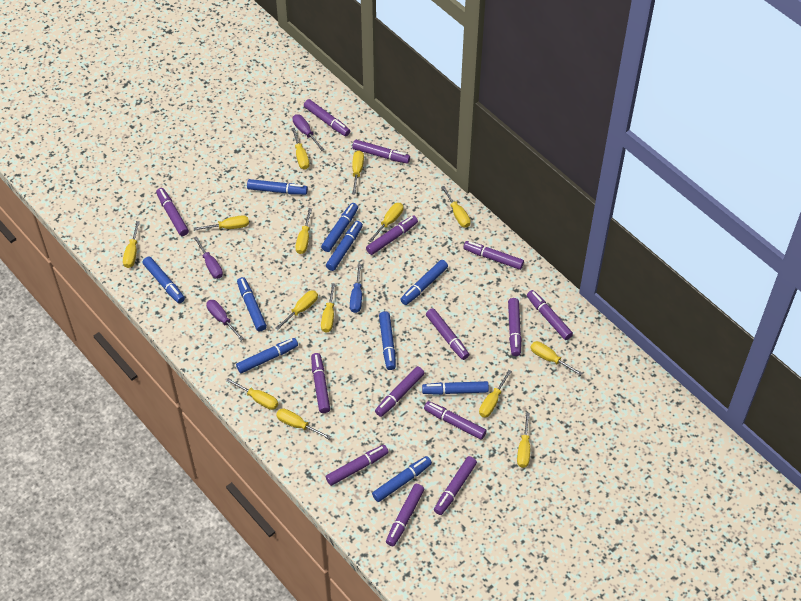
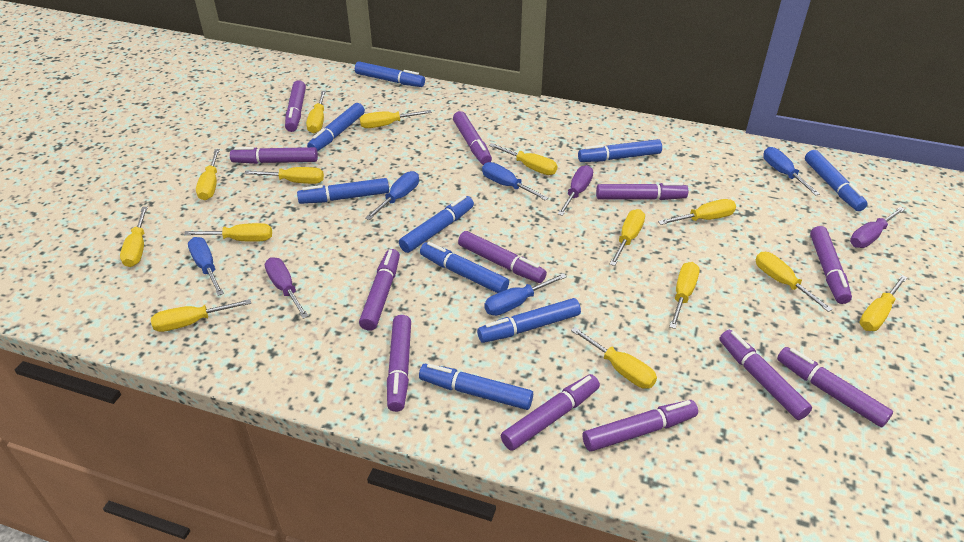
blue marker: [142,257,185,303] [236,338,298,373] [237,277,267,331] [247,179,308,195] [321,203,358,252] [326,221,363,271] [372,456,432,502] [379,311,396,370] [400,260,448,305] [422,381,489,395] = 10 -> [297,178,389,204] [307,103,365,152] [355,61,425,87] [399,195,474,253] [419,364,533,410] [420,242,509,293] [477,298,581,343] [578,139,662,162] [805,150,868,211] = 9
blue screwdriver: [350,264,362,313] = 1 -> [188,237,224,296] [365,171,419,220] [482,162,549,201] [484,273,567,316] [763,147,820,196] = 5
purple marker: [156,188,189,236] [304,99,350,136] [311,353,330,413] [326,445,388,486] [352,140,410,164] [366,215,418,255] [375,366,424,417] [386,484,424,546] [424,401,487,440] [426,308,469,360] [434,456,477,515] [463,241,524,270] [508,298,522,356] [527,290,573,340] = 14 -> [230,147,318,164] [285,80,306,132] [359,249,400,331] [387,315,411,412] [453,111,492,165] [458,231,547,283] [501,374,600,451] [583,400,698,452] [596,183,688,200] [719,330,812,420] [777,347,893,427] [810,226,852,304] = 12

